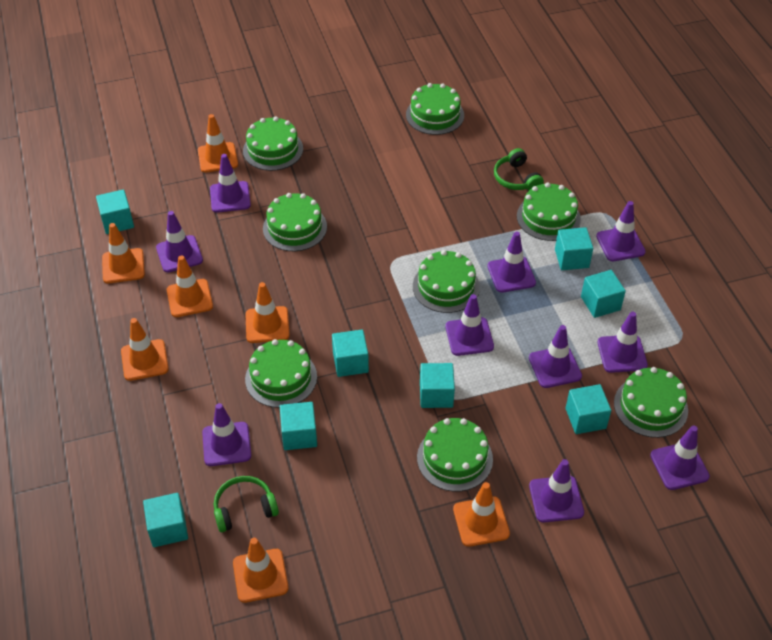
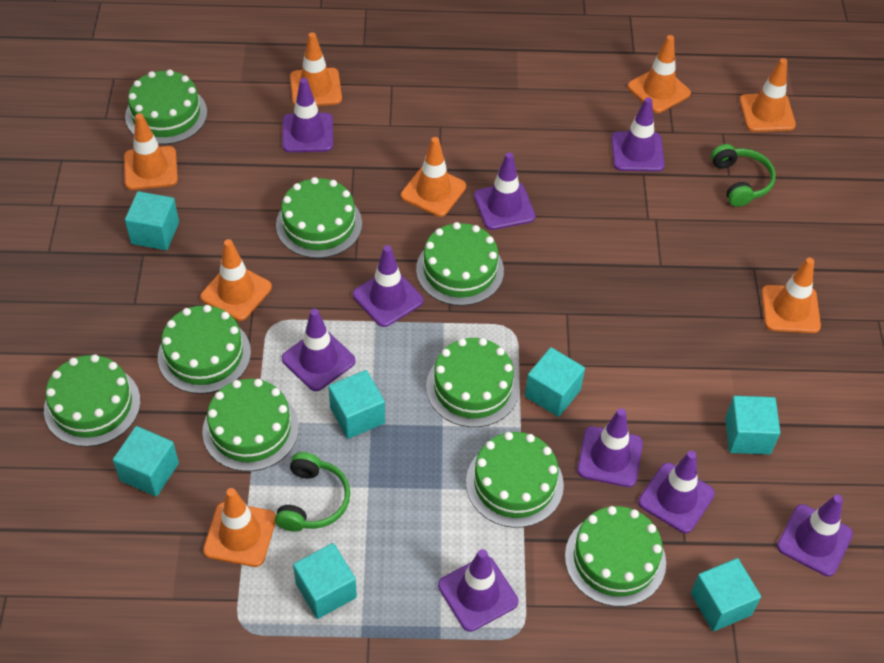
green cake: [243,116,303,171] [245,339,317,408] [263,193,327,251] [406,83,464,135] [413,250,480,313] [417,418,493,492] [517,182,581,241] [614,367,688,438] = 8 -> [44,354,140,447] [125,70,207,145] [158,305,251,394] [202,379,299,471] [276,177,362,258] [416,222,504,306] [426,338,519,427] [466,432,564,528] [565,506,666,607] = 9
orange traffic cone: [102,223,145,283] [121,318,169,381] [167,255,213,317] [198,114,238,173] [233,538,289,603] [245,282,290,343] [453,482,510,547] = 7 -> [124,113,178,190] [200,239,272,321] [203,488,276,567] [290,32,342,106] [401,137,466,217] [628,35,691,113] [740,58,796,132] [761,258,821,333] = 8
purple traffic cone: [156,211,203,272] [202,403,251,466] [210,154,251,213] [445,294,494,356] [488,232,536,293] [529,325,582,388] [529,459,584,523] [596,201,646,262] [597,312,648,373] [650,425,710,490] = 10 -> [282,78,333,152] [282,309,356,391] [353,245,423,327] [438,549,518,632] [474,152,535,230] [577,408,643,487] [611,97,665,172] [638,451,715,533] [777,494,853,576] = 9
turquoise cube: [96,189,134,234] [143,493,188,547] [280,402,317,450] [332,330,369,377] [420,363,455,408] [555,227,593,270] [566,384,611,434] [581,270,626,318] = 8 -> [113,426,179,497] [125,191,179,250] [293,543,357,619] [328,370,385,439] [525,347,585,417] [691,558,761,631] [725,396,780,455] = 7

